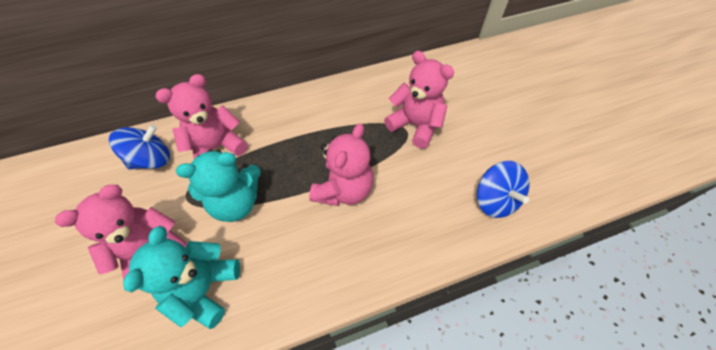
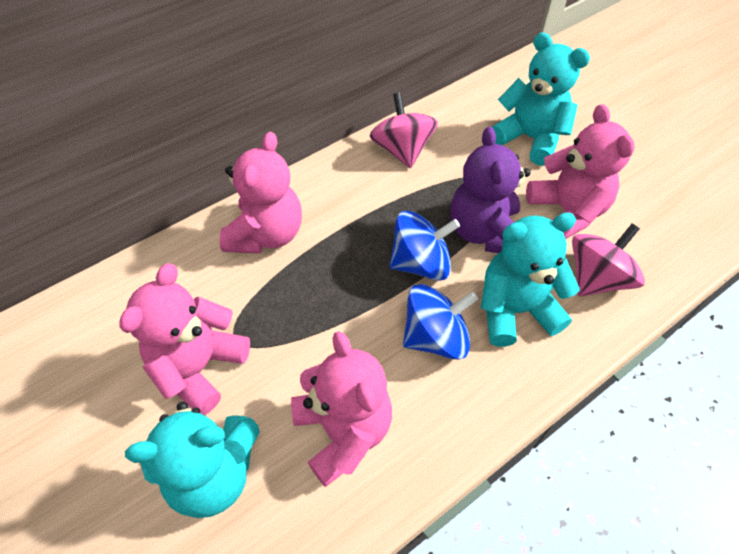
pink spinning top: none = 0 -> [369,93,438,168] [572,223,645,297] = 2
purple teddy bear: none = 0 -> [451,127,531,253] = 1
turquoise teddy bear: [123,226,240,329] [176,150,261,222] = 2 -> [125,402,260,518] [481,213,580,347] [492,33,590,166] = 3

